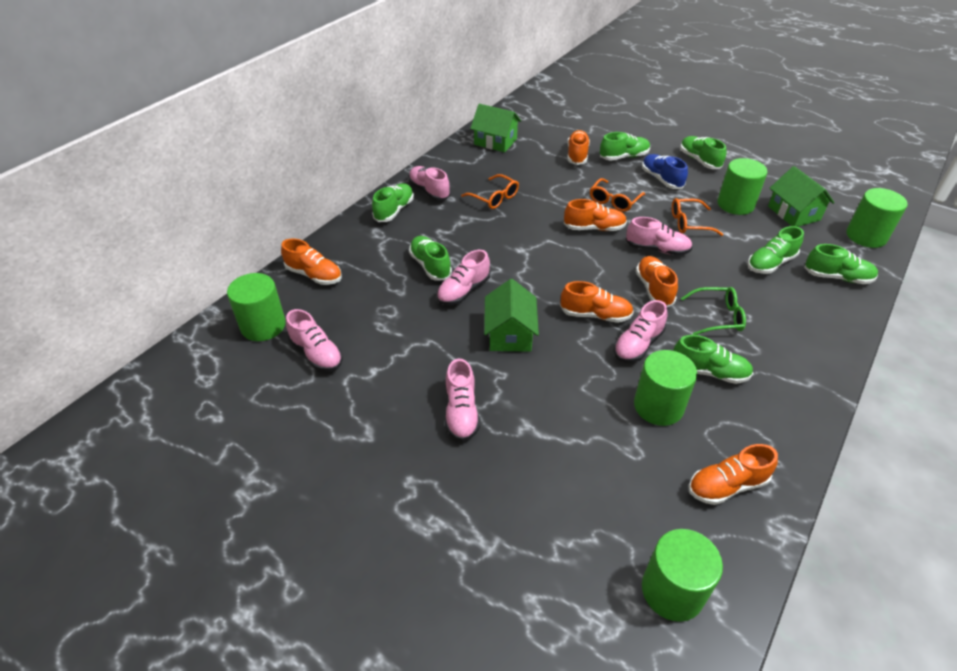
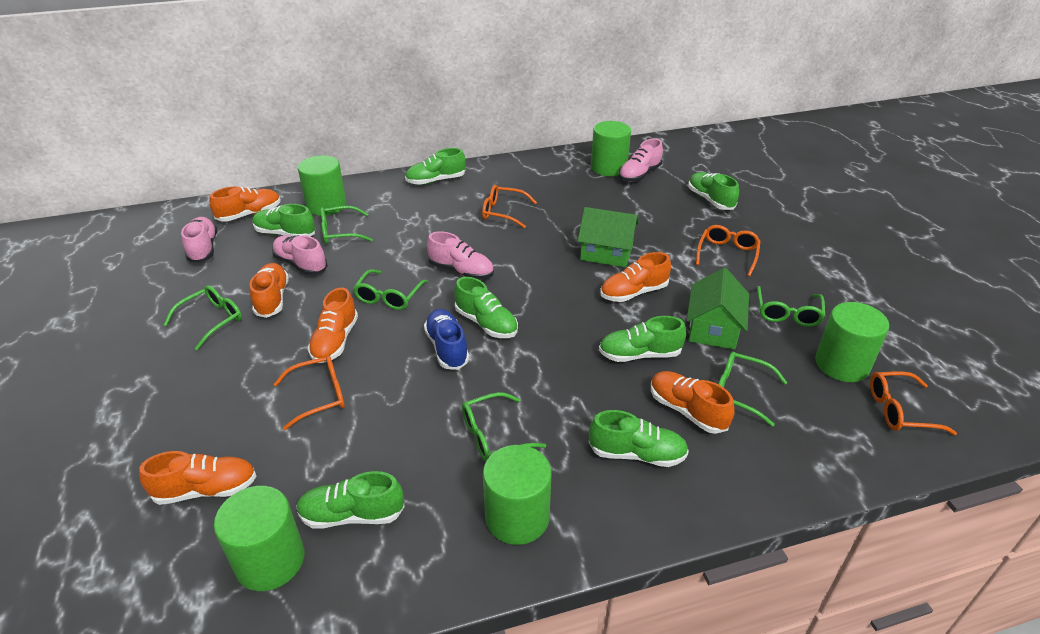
green glasses: [681,287,746,335] = 1 -> [163,286,242,350] [320,206,373,244] [353,269,428,310] [462,392,546,461] [718,352,788,427] [757,286,825,327] = 6
green house: [470,104,521,152] [484,279,539,352] [768,166,835,227] = 3 -> [578,207,639,268] [687,268,749,350] = 2
orange glasses: [461,174,519,209] [590,178,645,212] [672,198,724,236] = 3 -> [273,356,345,430] [482,185,537,228] [696,225,761,276] [870,371,957,435] = 4
pink shoe: [286,309,343,372] [409,166,450,201] [437,250,490,305] [445,358,480,442] [613,300,668,362] [626,217,692,255] = 6 -> [181,217,217,263] [272,235,327,275] [427,231,494,280] [619,139,663,182] = 4

